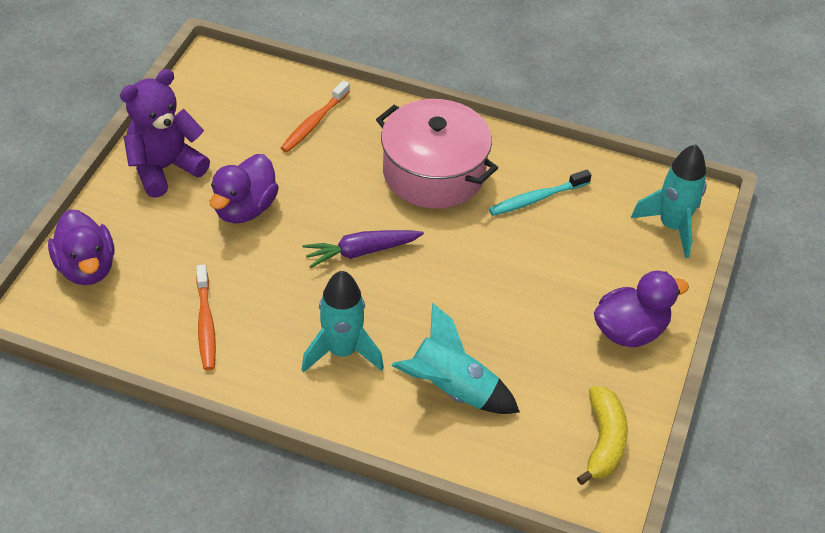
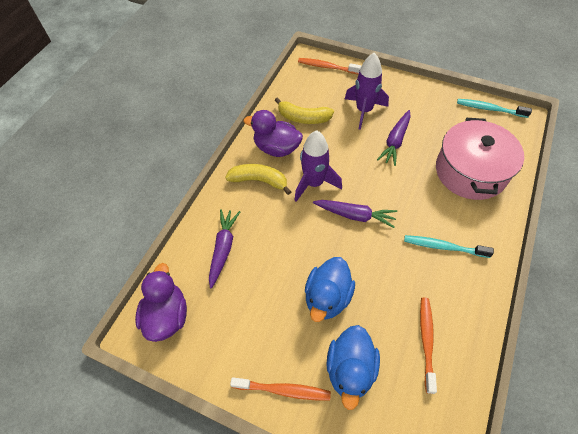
blue duck: none = 0 -> [305,257,355,322] [326,325,380,410] = 2
orange toothbrush: [196,265,216,370] [281,80,350,152] = 2 -> [230,377,331,400] [298,58,361,74] [420,298,437,394] = 3
purple carrot: [303,230,424,268] = 1 -> [209,209,240,289] [313,200,397,228] [377,110,411,166] = 3
purple duck: [48,209,114,285] [210,154,279,223] [594,270,689,347] = 3 -> [135,263,187,342] [243,110,303,157] = 2
purple rocket: none = 0 -> [294,130,342,202] [345,53,389,130] = 2
purple teddy bear: [120,69,210,198] = 1 -> none = 0
turquoise rocket: [302,271,384,373] [391,303,520,414] [631,144,707,258] = 3 -> none = 0
turquoise toothbrush: [489,170,591,216] = 1 -> [404,235,494,258] [457,99,532,118] = 2
yellow banana: [577,386,628,485] = 1 -> [225,164,291,195] [275,97,334,124] = 2

